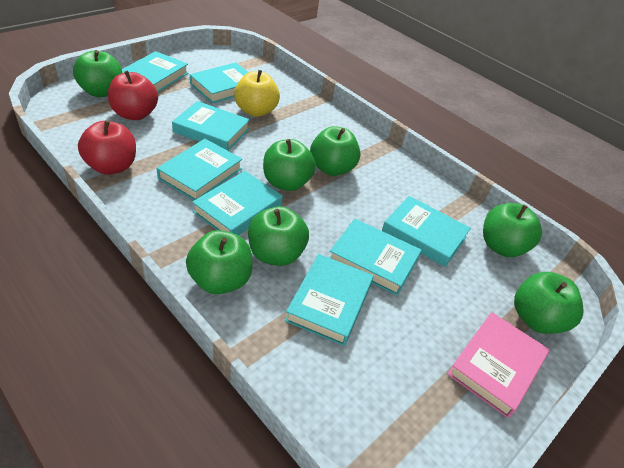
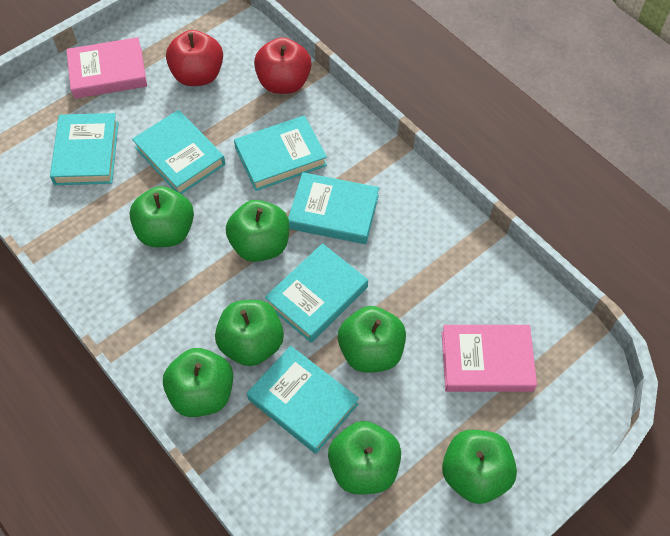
pink book: [447,312,550,418] = 1 -> [66,37,147,99] [442,325,537,392] = 2
turquoise book: [122,51,188,92] [157,139,242,200] [172,101,250,151] [190,63,249,103] [192,171,283,236] [285,254,374,346] [330,219,422,295] [382,196,471,267] = 8 -> [50,113,119,185] [132,110,225,194] [234,115,327,191] [247,346,359,454] [265,243,368,343] [288,172,379,244] = 6
yellow apple: [234,70,280,117] = 1 -> none = 0

